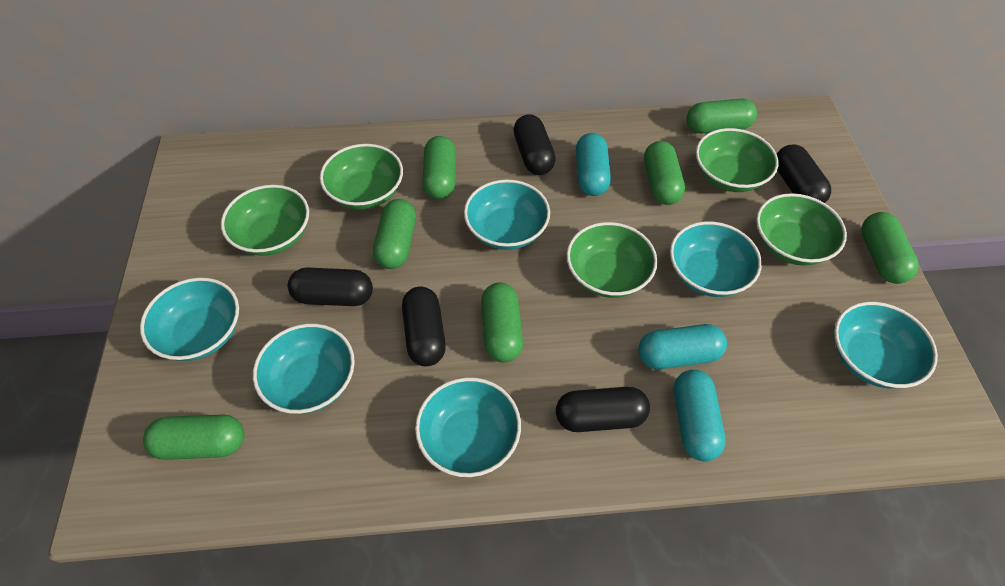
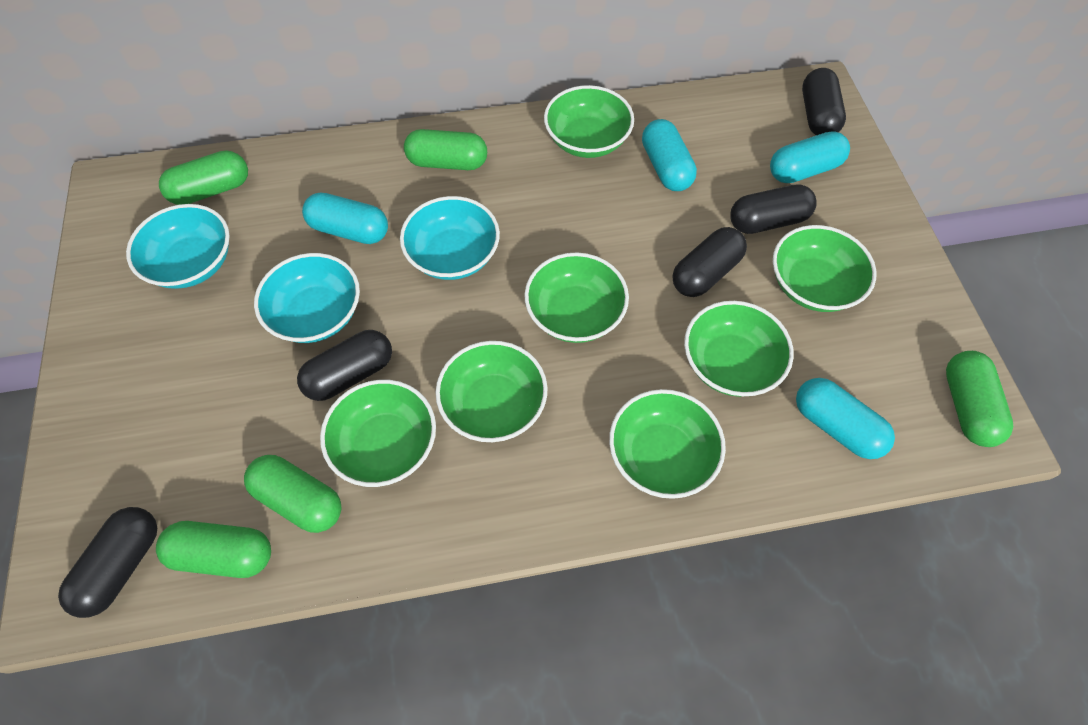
green bowl: [221,185,309,256] [320,144,403,210] [566,222,657,298] [696,128,779,192] [756,193,847,266] = 5 -> [320,380,436,487] [436,341,548,442] [524,253,629,343] [544,85,634,158] [609,389,726,499] [684,301,794,397] [773,225,876,312] = 7
green capsule: [143,415,244,460] [373,199,416,269] [422,136,456,199] [481,282,523,362] [644,141,685,205] [687,98,757,133] [861,212,919,284] = 7 -> [156,521,271,578] [159,150,248,205] [244,455,342,533] [404,129,487,170] [946,351,1013,447] = 5
turquoise bowl: [140,277,239,361] [253,324,355,414] [415,377,521,477] [464,179,550,250] [670,221,762,297] [834,302,938,388] = 6 -> [126,204,230,289] [254,253,360,343] [400,196,500,280] = 3
turquoise capsule: [576,133,611,196] [638,324,727,369] [674,370,726,461] = 3 -> [302,193,388,244] [642,119,697,191] [770,131,850,183] [796,378,895,459] = 4

